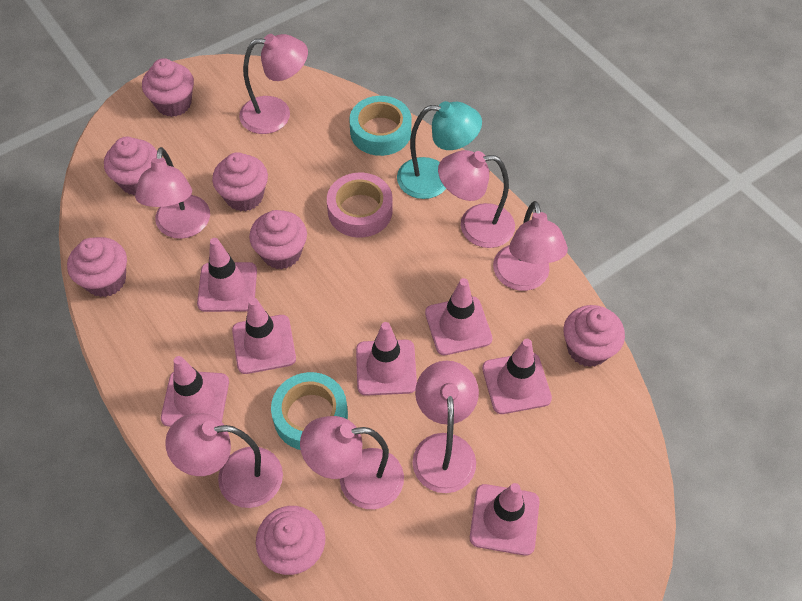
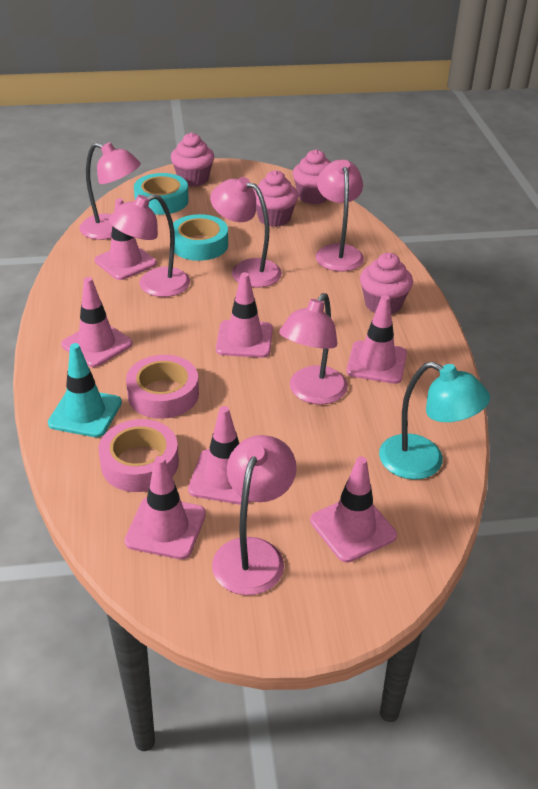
pink cupcake: [67,237,127,297] [104,137,157,196] [142,58,194,117] [212,152,268,211] [249,210,307,269] [256,506,326,575] [563,305,625,367] = 7 -> [171,133,214,186] [253,170,298,227] [292,149,331,204] [360,253,413,314] = 4
pink lamp: [135,147,210,239] [165,413,283,508] [239,34,308,134] [300,416,404,509] [413,361,479,493] [438,150,515,248] [493,201,568,291] = 7 -> [79,142,141,240] [109,194,190,297] [210,177,282,288] [212,435,297,595] [279,293,348,405] [316,160,364,272] = 6
pink tape: [327,173,393,238] = 1 -> [99,419,179,492] [126,355,199,419] = 2
turquoise traffic cone: none = 0 -> [48,343,122,437] = 1

